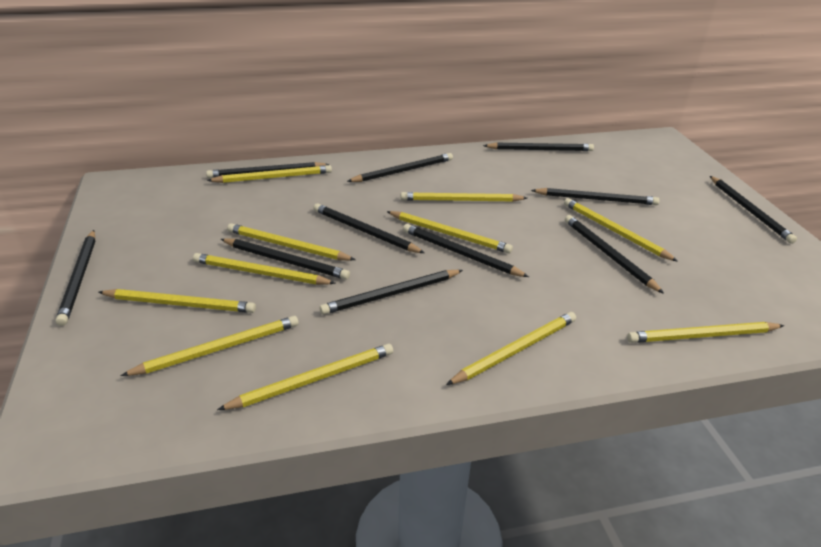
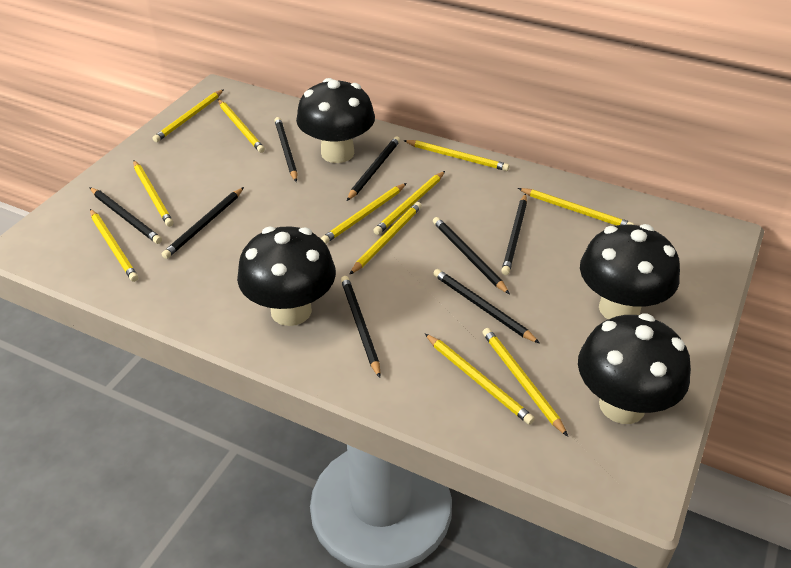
black mushroom: none = 0 -> [237,226,336,326] [296,78,375,163] [578,313,691,424] [580,224,680,320] = 4
black pencil: [56,230,95,326] [206,162,330,178] [221,238,350,280] [313,203,425,253] [320,270,463,315] [347,153,453,182] [403,224,529,277] [483,142,594,151] [531,188,660,205] [565,215,664,294] [710,176,797,244] = 11 -> [89,187,162,244] [162,187,244,259] [274,117,297,182] [341,276,381,378] [347,136,400,201] [433,217,510,294] [433,269,540,343] [501,194,527,275] = 8

